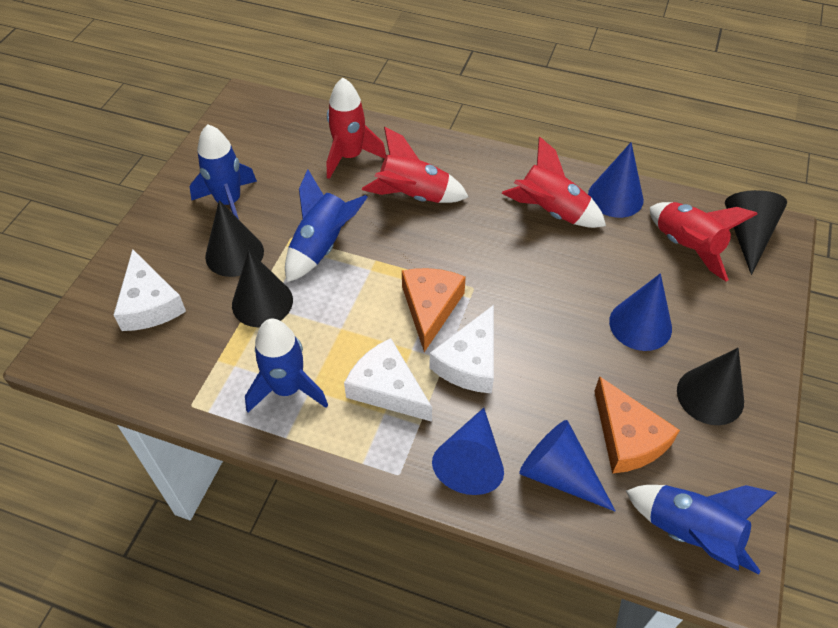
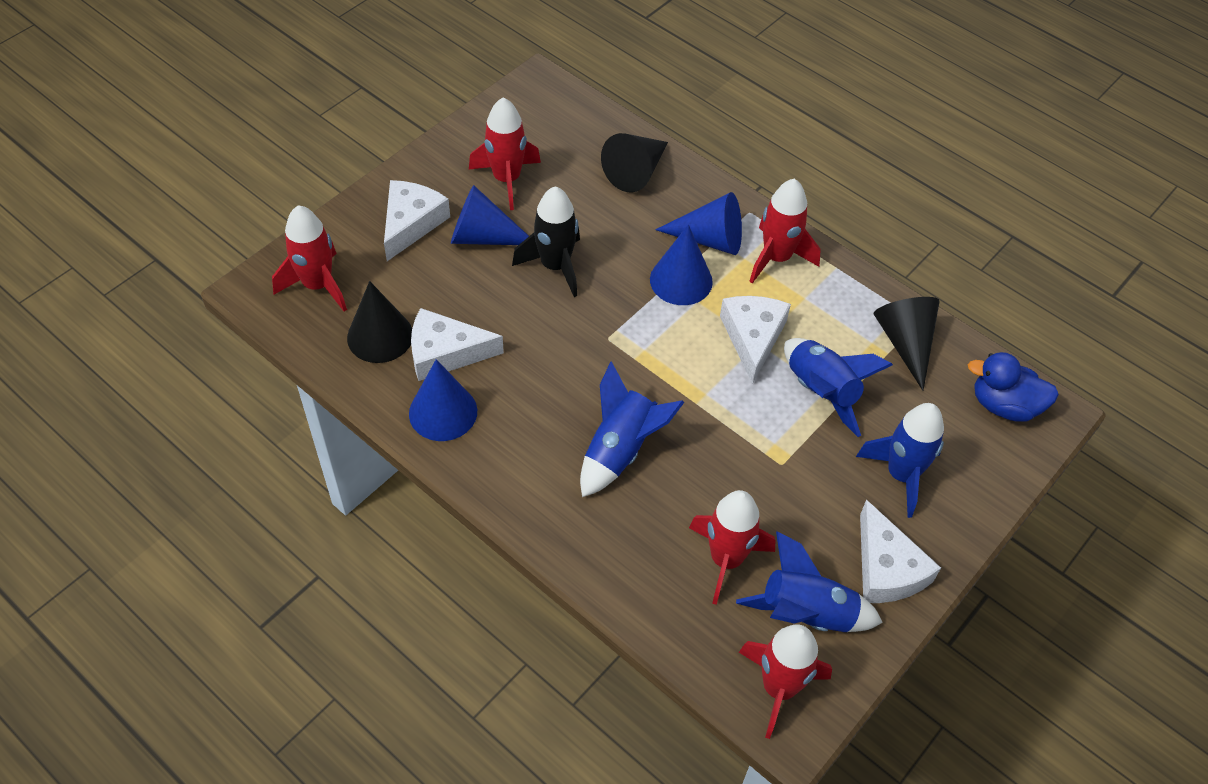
black cone: [205,200,264,277] [232,250,293,327] [677,348,744,425] [725,190,787,275] = 4 -> [347,281,412,363] [601,133,668,192] [874,297,940,391] = 3
black rocket: none = 0 -> [512,186,580,297] = 1
blue duck: none = 0 -> [968,352,1059,422] = 1
orange cheese: [402,268,466,352] [594,376,680,474] = 2 -> none = 0
red rocket: [327,78,386,179] [362,127,469,203] [502,136,606,228] [650,202,758,281] = 4 -> [272,205,347,312] [469,97,541,210] [689,490,776,605] [739,624,832,739] [749,179,821,283] = 5
white cheese: [114,249,186,331] [344,338,432,422] [430,305,494,393] = 3 -> [384,180,450,261] [411,308,504,381] [720,296,791,385] [860,499,941,603] = 4

